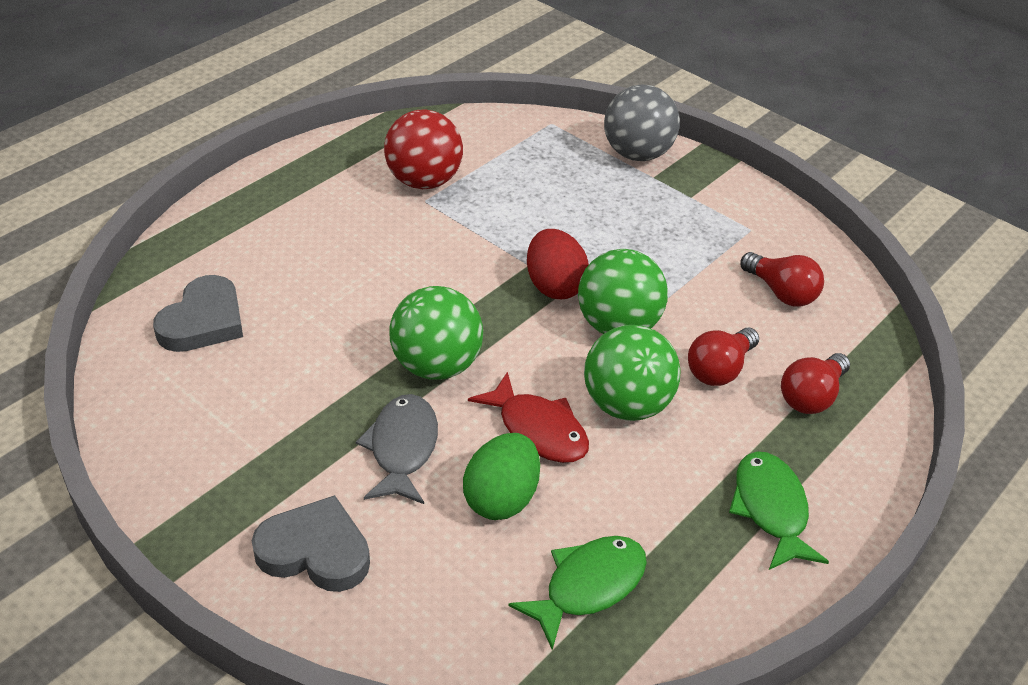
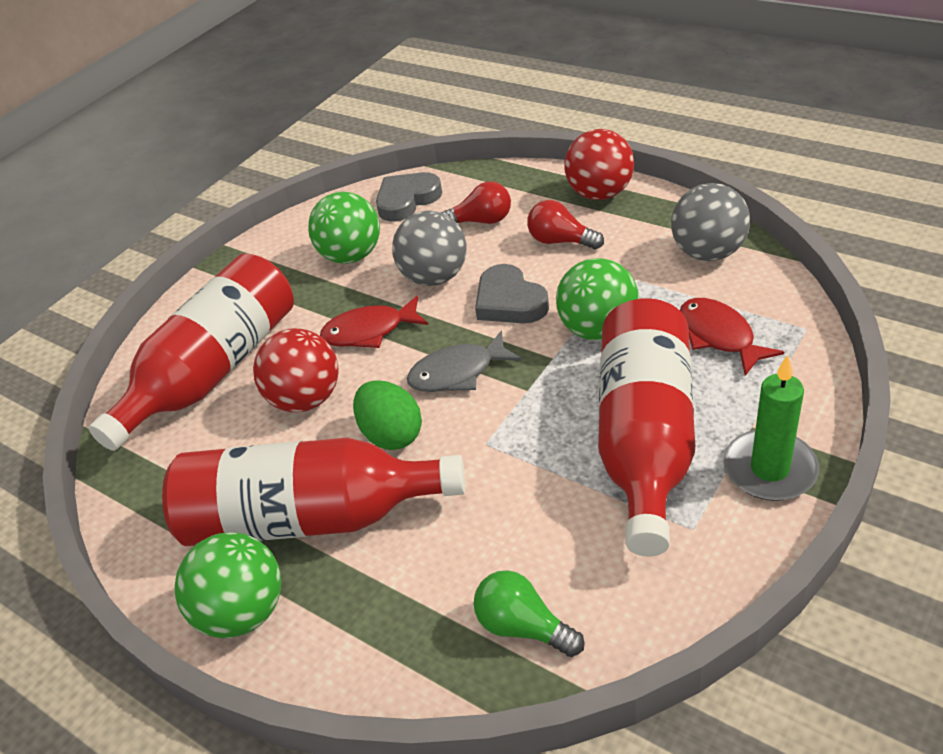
green candle: none = 0 -> [723,355,819,501] = 1
green fish: [508,536,647,650] [729,451,829,570] = 2 -> none = 0
green light bulb: none = 0 -> [474,570,584,657] = 1
grey ball: [604,84,680,161] = 1 -> [392,210,467,286] [671,183,750,261] = 2
red ball: [384,109,463,189] = 1 -> [253,328,339,412] [564,129,634,200] = 2
red bottle: none = 0 -> [89,253,294,451] [162,438,465,546] [598,298,695,556] = 3
red egg: [527,229,589,299] = 1 -> none = 0
red fish: [468,371,589,463] = 1 -> [320,296,428,348] [680,298,784,376] = 2
red light bulb: [688,328,759,386] [741,252,824,307] [781,353,850,414] = 3 -> [441,181,511,224] [527,200,604,249] = 2

